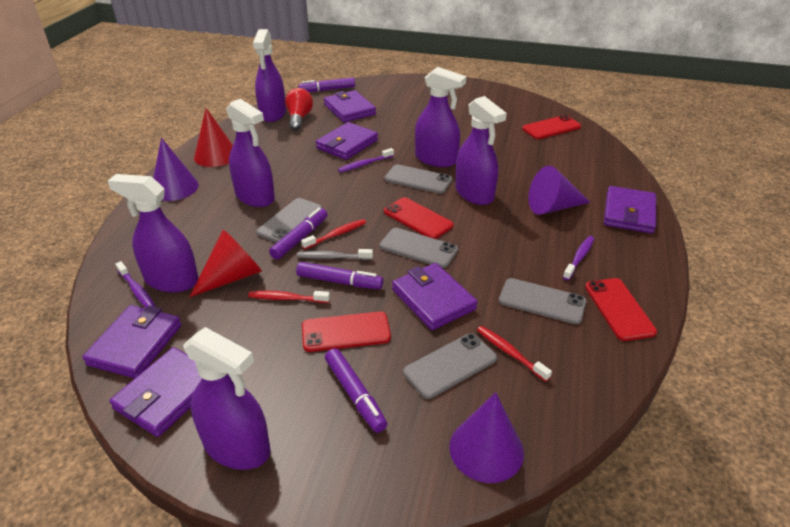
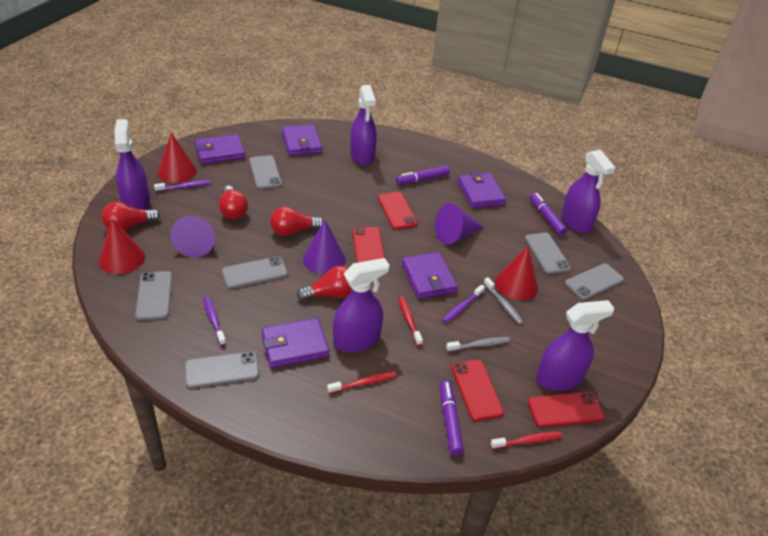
grey phone: [256,198,322,243] [380,228,458,268] [385,164,452,194] [403,333,497,399] [499,278,587,324] = 5 -> [135,271,172,320] [185,352,259,388] [222,256,288,289] [249,155,282,189] [525,233,571,274] [565,263,624,300] = 6
grey toothbrush: [297,249,373,260] = 1 -> [446,337,510,352] [483,277,523,324] = 2
purple marker: [269,208,327,259] [296,262,383,289] [298,77,355,92] [325,348,387,433] = 4 -> [396,166,450,185] [440,381,464,456] [530,193,567,235] = 3
purple spray bottle: [108,174,199,292] [183,327,271,470] [226,99,275,207] [253,29,286,122] [415,67,466,167] [455,96,507,205] = 6 -> [114,119,150,209] [333,258,390,352] [350,85,377,165] [536,300,615,391] [561,150,615,233] = 5
purple wallet: [82,305,182,378] [110,347,202,437] [316,122,378,160] [324,90,376,122] [392,263,478,330] [604,186,656,233] = 6 -> [195,134,245,164] [261,318,329,368] [282,125,322,156] [402,252,458,299] [458,172,506,208] = 5
red cone: [189,230,262,297] [194,108,233,167] = 2 -> [99,218,145,274] [158,133,197,183] [495,246,538,300] = 3
red light bulb: [285,88,313,130] = 1 -> [101,202,160,231] [219,186,248,219] [270,207,324,236] [297,266,352,301] = 4

